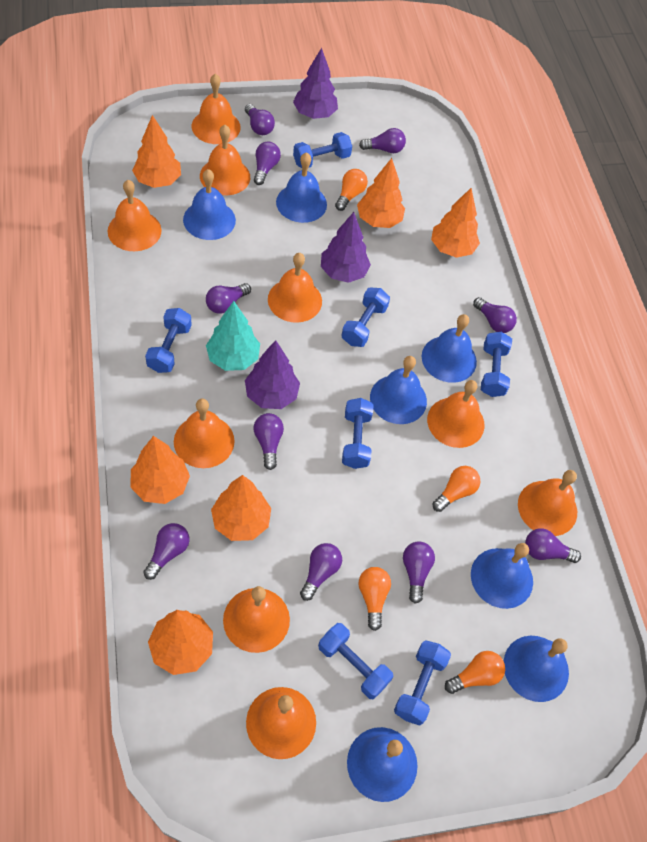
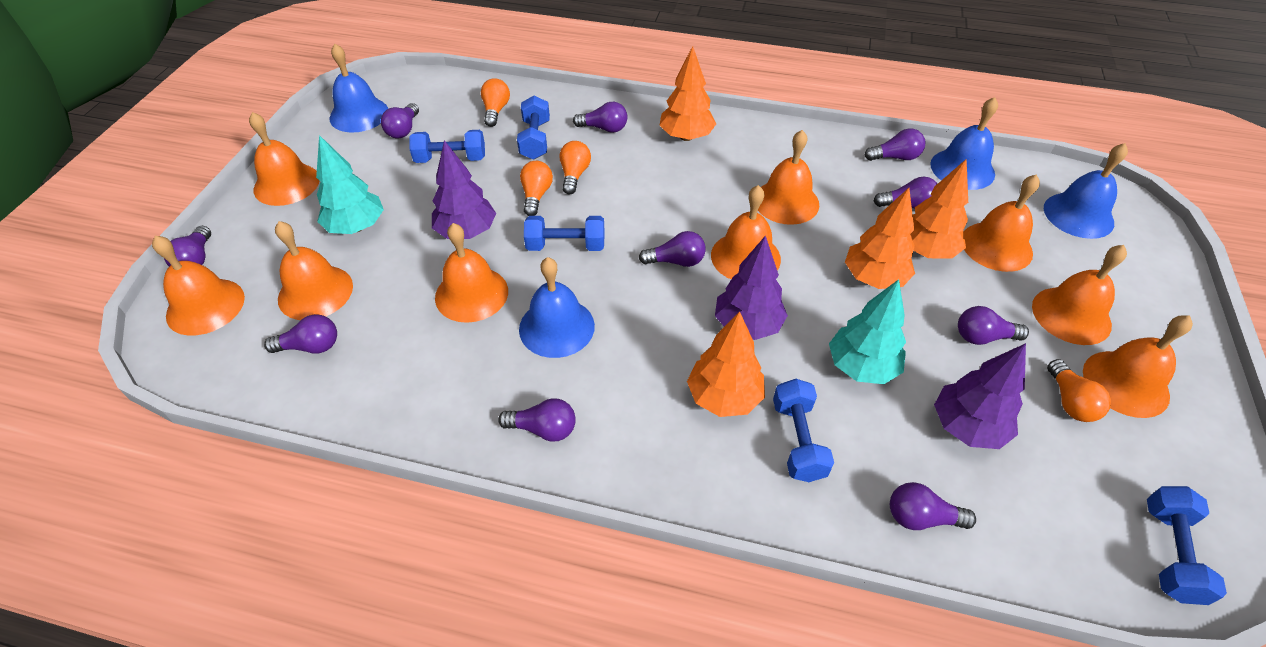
blue bell: [183,169,236,240] [276,152,327,223] [347,727,417,802] [370,356,427,424] [422,314,477,383] [471,543,533,609] [504,636,569,702] = 7 -> [330,44,388,133] [519,257,595,358] [930,97,998,190] [1044,143,1128,239] = 4
blue dumbbell: [145,308,192,373] [293,132,352,168] [318,623,394,699] [341,288,390,347] [342,398,374,469] [394,640,451,725] [481,332,512,397] = 7 -> [409,130,485,163] [517,96,550,160] [524,216,604,251] [773,379,834,482] [1147,486,1227,605] = 5
orange tree: [131,436,190,504] [132,115,181,188] [148,610,213,675] [211,475,271,541] [357,158,405,228] [431,188,480,258] = 6 -> [659,46,716,141] [687,312,765,417] [845,188,915,289] [910,159,968,259] = 4
turquoise tree: [206,301,260,371] = 1 -> [316,135,384,234] [829,279,906,384] = 2

